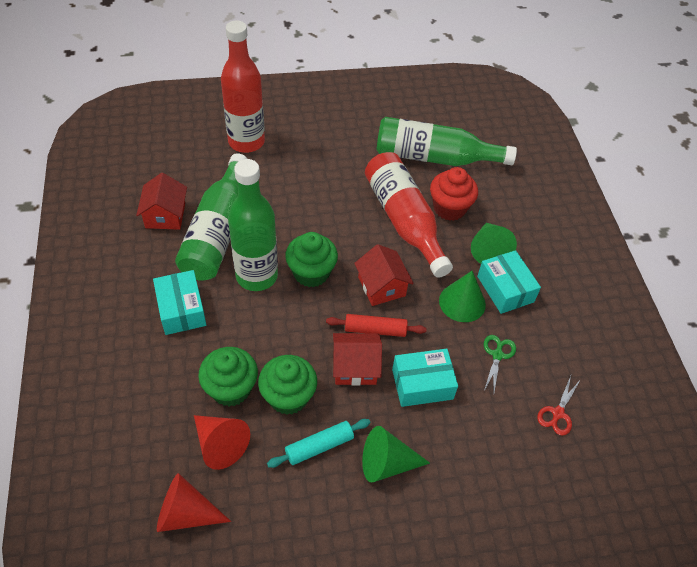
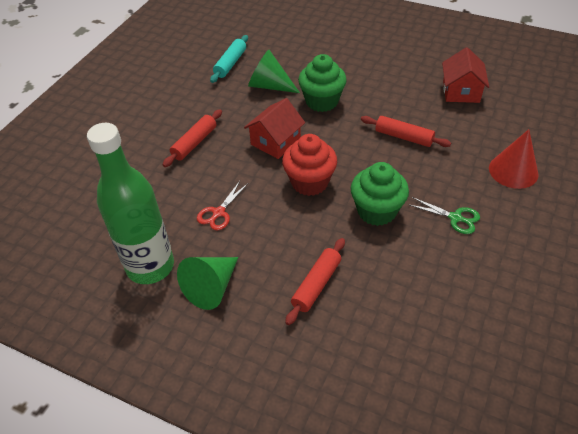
green bottle: [175,153,248,281] [228,159,278,291] [376,117,517,166] = 3 -> [87,123,174,284] = 1
green cone: [362,426,430,483] [439,271,486,322] [471,223,517,263] = 3 -> [177,257,238,310] [248,50,300,93] = 2
green cupcake: [198,347,258,406] [258,355,317,415] [285,232,338,287] = 3 -> [298,54,347,112] [351,162,409,226] = 2
red bottle: [221,21,265,153] [365,152,453,278] = 2 -> none = 0
red cone: [157,473,231,532] [194,415,250,470] = 2 -> [489,129,539,189] = 1
red house: [136,173,187,230] [333,333,382,386] [354,244,414,306] = 3 -> [244,98,305,159] [442,47,489,103] = 2
red rolling pin: [326,314,426,337] = 1 -> [163,109,222,167] [285,238,345,325] [361,116,451,147] = 3
turquoise box: [153,270,206,335] [392,349,458,407] [477,250,541,314] = 3 -> none = 0

